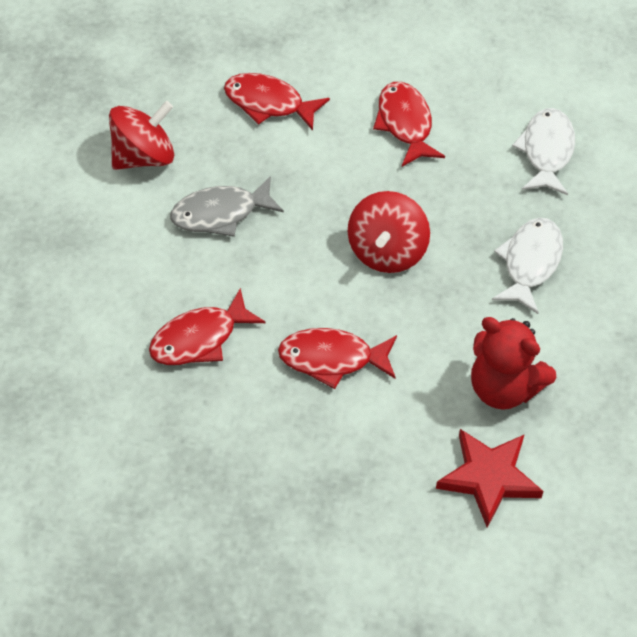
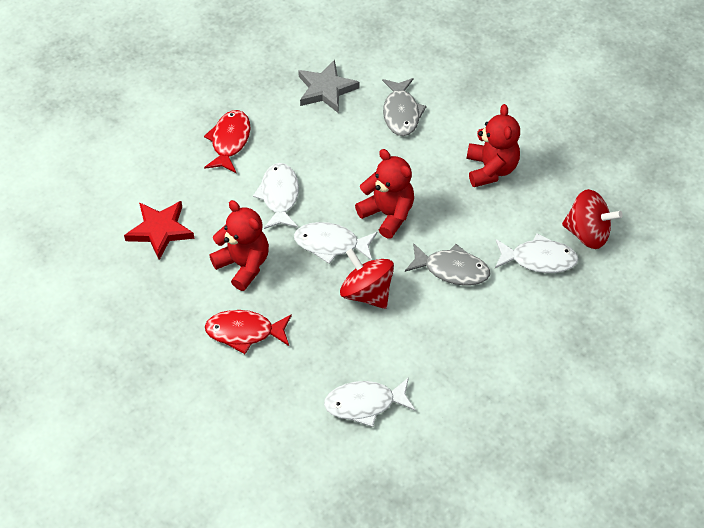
grey fish: [170,176,284,237] = 1 -> [382,78,427,136] [405,243,490,286] = 2
grey star: none = 0 -> [298,60,360,113] = 1
red fish: [149,288,266,365] [224,73,330,131] [278,328,397,389] [373,82,445,167] = 4 -> [204,110,251,173] [205,310,292,354] = 2
red teddy bear: [471,317,556,410] = 1 -> [209,200,269,291] [355,149,414,239] [467,104,520,187] = 3
white fish: [492,218,563,314] [512,108,575,195] = 2 -> [253,163,299,229] [294,222,377,264] [324,377,415,427] [495,233,578,273] = 4

